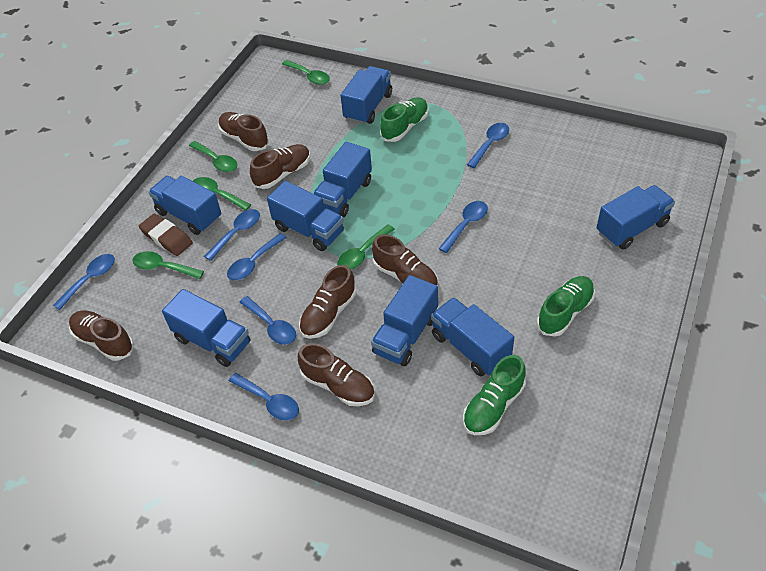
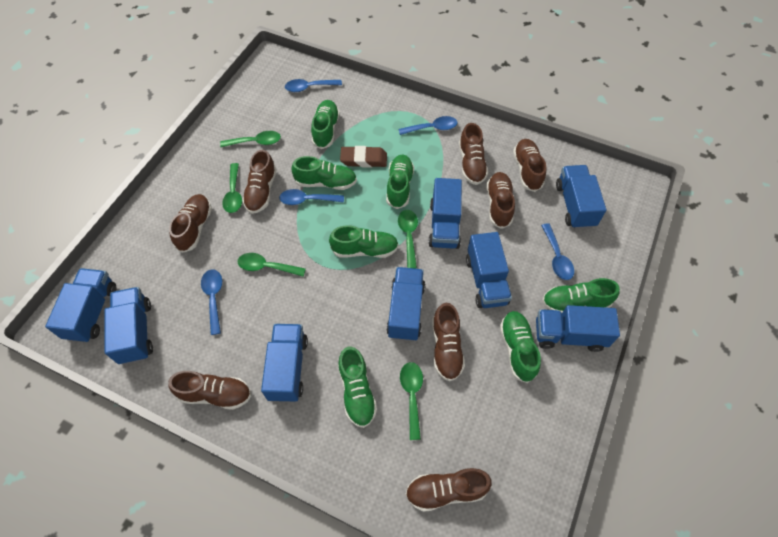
blue spoon: [53,254,115,310] [204,209,260,261] [227,233,287,281] [229,373,299,420] [240,296,296,345] [438,201,488,253] [467,123,509,168] = 7 -> [201,270,222,335] [279,189,344,205] [285,79,342,92] [399,116,457,135] [541,223,574,280] = 5
brown shoe: [69,311,134,361] [218,112,269,151] [250,144,310,189] [298,343,375,406] [299,265,357,339] [372,234,438,286] = 6 -> [168,371,251,410] [169,194,212,253] [242,150,277,214] [405,468,492,512] [432,303,465,381] [459,123,488,185] [486,172,515,229] [513,139,546,192] = 8
green shoe: [380,97,429,142] [463,355,526,435] [537,276,595,337] = 3 -> [292,156,357,190] [311,100,340,149] [329,225,399,258] [338,346,377,428] [386,155,414,209] [500,311,541,383] [542,278,620,313] = 7

